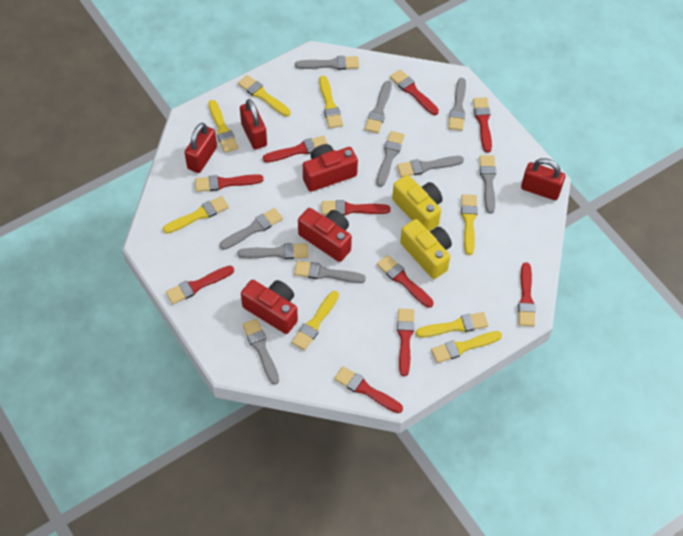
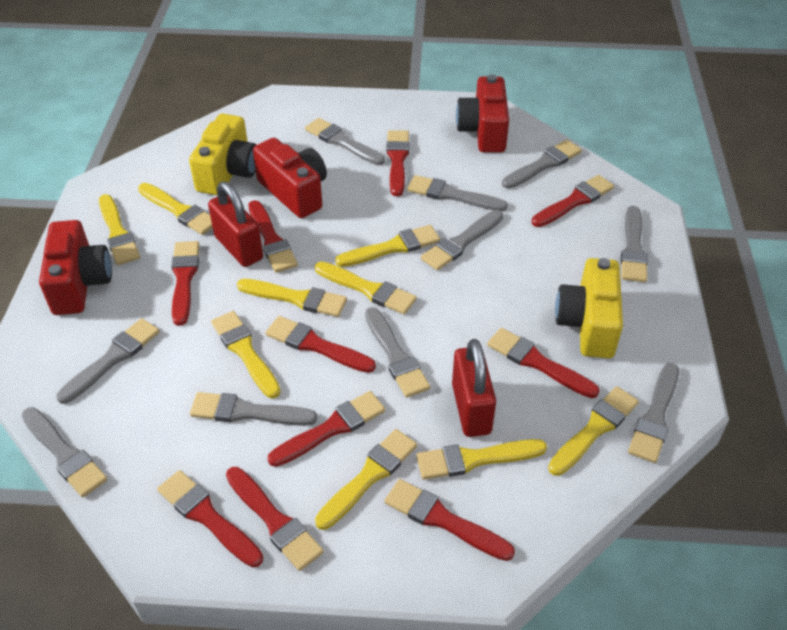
red padlock: [185,123,217,173] [240,99,267,150] [521,158,565,200] = 3 -> [208,182,263,267] [452,339,496,437] = 2
yellow brush: [163,196,229,234] [208,100,238,153] [238,75,291,116] [292,291,339,351] [319,76,343,128] [416,312,488,337] [431,331,502,363] [461,194,478,255] = 8 -> [99,194,140,265] [138,183,213,235] [211,311,281,398] [237,279,347,317] [315,261,417,314] [315,429,417,530] [335,225,440,267] [416,439,547,480] [548,386,639,476] = 9

